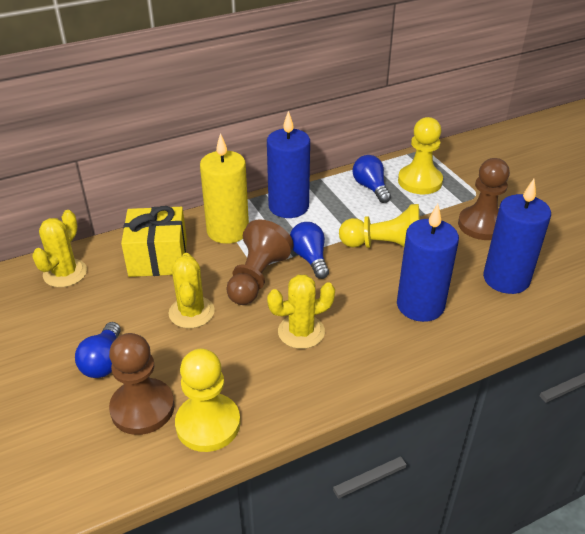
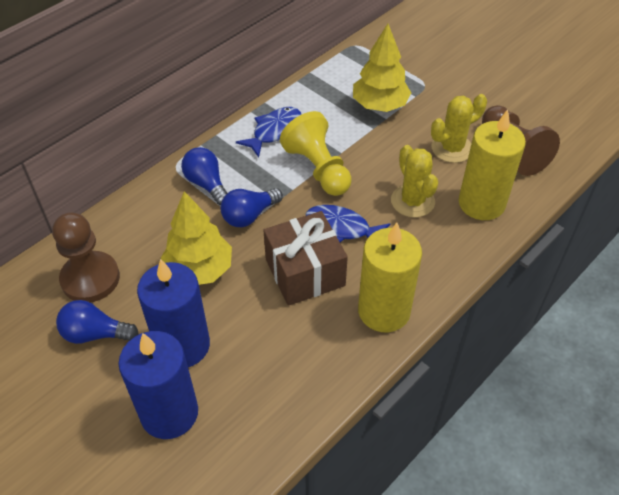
blue candle: [267,111,310,218] [397,204,459,322] [483,179,551,294] = 3 -> [119,331,198,439] [137,259,210,367] = 2
blue fish: none = 0 -> [236,107,301,157] [305,205,390,242] = 2
brown gift: none = 0 -> [263,211,348,306] = 1
brown pawn: [109,333,174,435] [226,219,294,305] [458,158,510,240] = 3 -> [52,212,120,302] [482,105,560,176] = 2
yellow cactus: [32,210,87,287] [169,253,215,328] [267,275,335,349] = 3 -> [391,145,438,218] [431,94,487,163] = 2
yellow candle: [200,133,249,244] = 1 -> [358,223,422,332] [459,109,526,220] = 2
yellow gift: [121,206,187,277] = 1 -> none = 0
yellow pawn: [175,349,240,452] [339,204,420,248] [398,117,443,194] = 3 -> [280,111,352,196] = 1
yellow tree: none = 0 -> [161,191,232,285] [353,24,411,112] = 2

